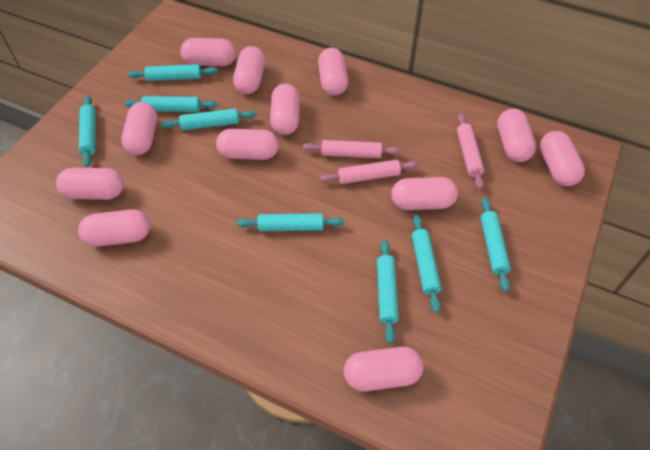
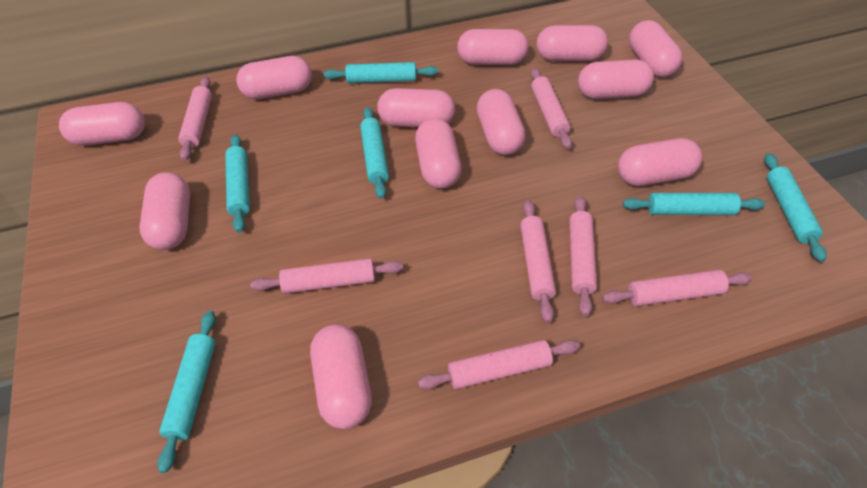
pink rolling pin: [303,140,401,158] [320,160,419,184] [457,113,484,189] = 3 -> [178,77,212,161] [250,258,403,294] [418,340,580,389] [520,200,556,323] [531,68,572,149] [569,195,597,317] [602,270,753,306] = 7
turquoise rolling pin: [79,95,96,167] [124,96,218,112] [128,64,218,81] [161,109,256,130] [237,213,344,231] [377,240,399,344] [412,215,441,313] [481,197,511,292] = 8 -> [158,310,216,473] [225,134,250,233] [324,62,438,83] [360,107,389,199] [623,193,765,215] [764,153,827,262] = 6

